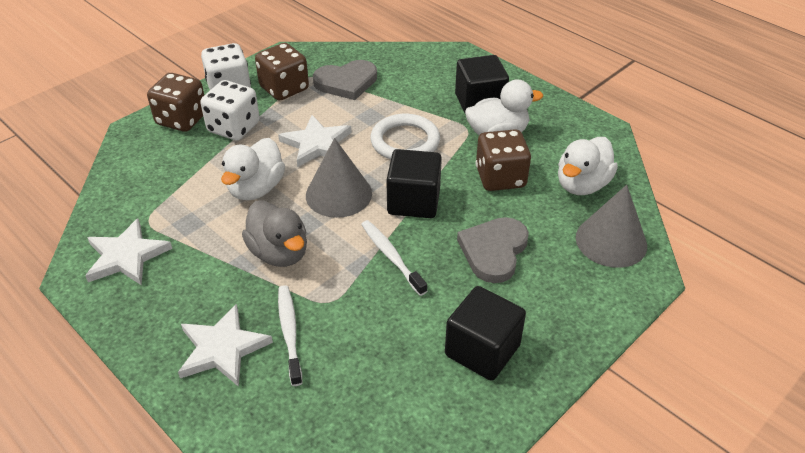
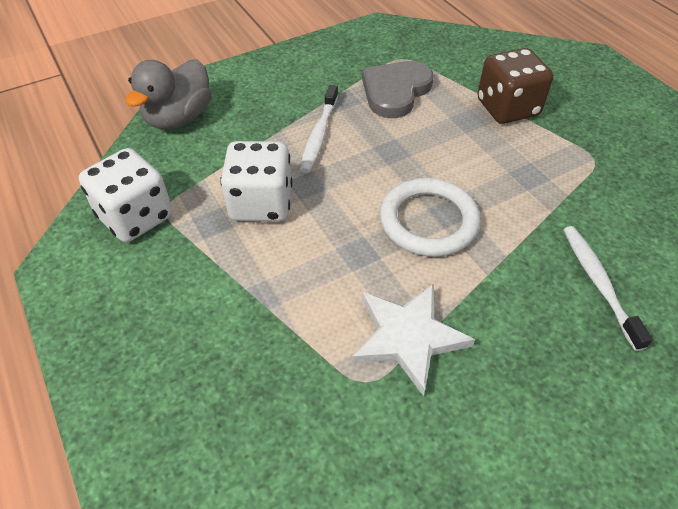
black cube: [386,149,442,218] [445,286,526,381] [455,55,509,115] = 3 -> none = 0
brown dice: [147,73,204,132] [255,43,309,101] [476,129,531,191] = 3 -> [477,48,553,124] = 1
grey cone: [306,138,372,218] [576,185,647,268] = 2 -> none = 0
grey heart: [313,60,377,100] [457,217,529,283] = 2 -> [362,61,434,118] = 1
white duck: [221,138,285,200] [465,79,543,135] [558,137,618,195] = 3 -> none = 0
white star: [85,219,172,285] [178,304,273,387] [278,115,352,167] = 3 -> [352,283,475,396] = 1

